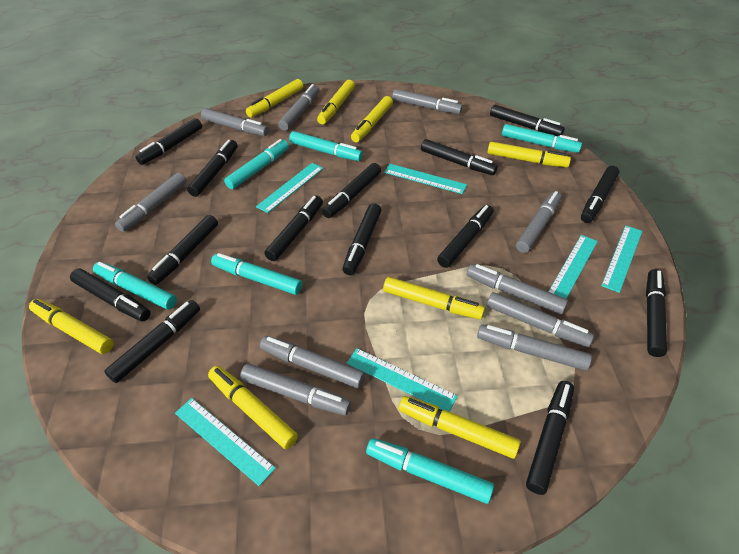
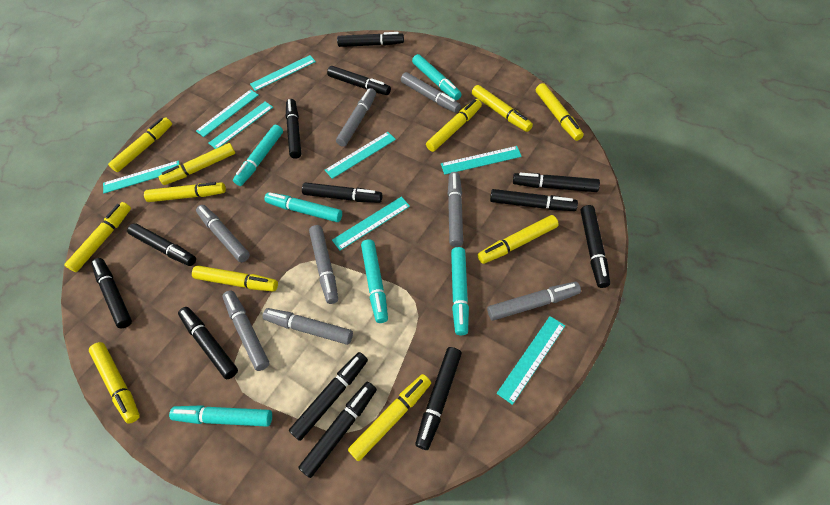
black marker: [70,268,150,321] [104,300,200,383] [135,118,202,165] [147,215,218,285] [187,140,238,197] [264,196,323,261] [322,163,381,218] [342,203,381,275] [421,139,498,175] [437,205,493,268] [490,105,565,136] [526,381,574,495] [581,166,620,223] [646,269,667,357] = 14 -> [91,258,132,328] [127,223,196,266] [178,307,238,379] [286,99,302,159] [289,352,368,441] [298,382,377,478] [302,182,382,203] [327,66,391,95] [337,32,404,47] [415,347,462,450] [490,189,578,211] [513,173,600,192] [581,205,610,288] = 13
grey marker: [115,173,186,232] [201,108,269,136] [240,364,351,416] [260,336,365,388] [278,84,319,131] [392,89,463,114] [467,264,568,314] [477,324,592,371] [487,292,594,347] [516,191,562,253] = 10 -> [196,205,250,262] [222,290,270,371] [263,308,353,345] [309,225,338,304] [336,88,376,147] [401,72,461,113] [448,172,463,247] [487,282,581,321] = 8
turquoise ruler: [175,398,276,486] [256,163,323,213] [347,348,458,412] [384,164,467,194] [548,235,598,299] [601,225,642,293] = 6 -> [103,160,180,193] [196,89,258,137] [209,101,273,149] [250,55,316,91] [325,132,396,179] [332,197,410,250] [441,146,522,175] [497,316,565,405] = 8
yellow marker: [29,299,114,354] [208,366,298,449] [246,79,303,117] [317,80,355,124] [351,96,393,142] [383,277,485,319] [399,396,520,459] [487,142,571,167] = 8 -> [64,202,131,272] [89,342,140,424] [108,117,172,172] [144,182,226,202] [159,143,235,185] [192,266,278,291] [348,374,431,461] [426,99,482,152] [472,85,533,132] [478,215,559,264] [536,83,584,141] = 11

